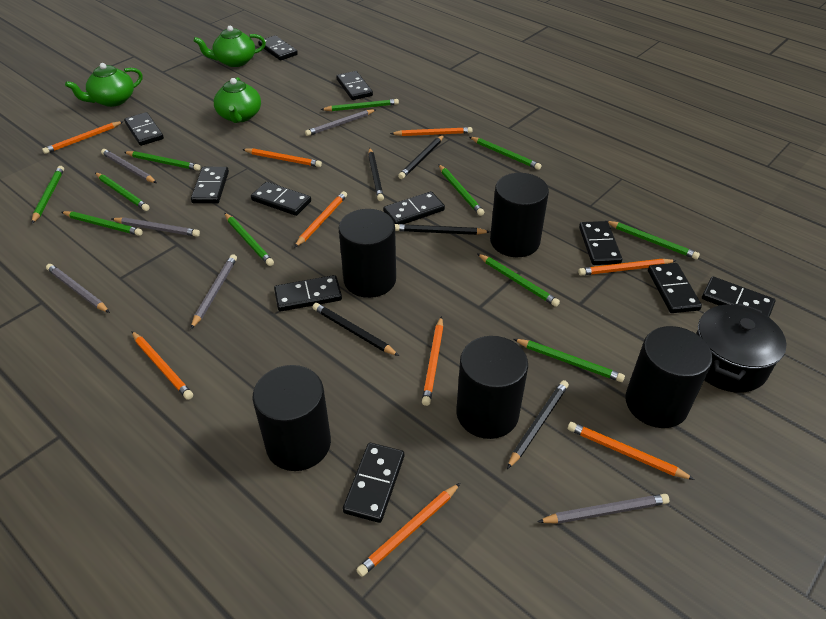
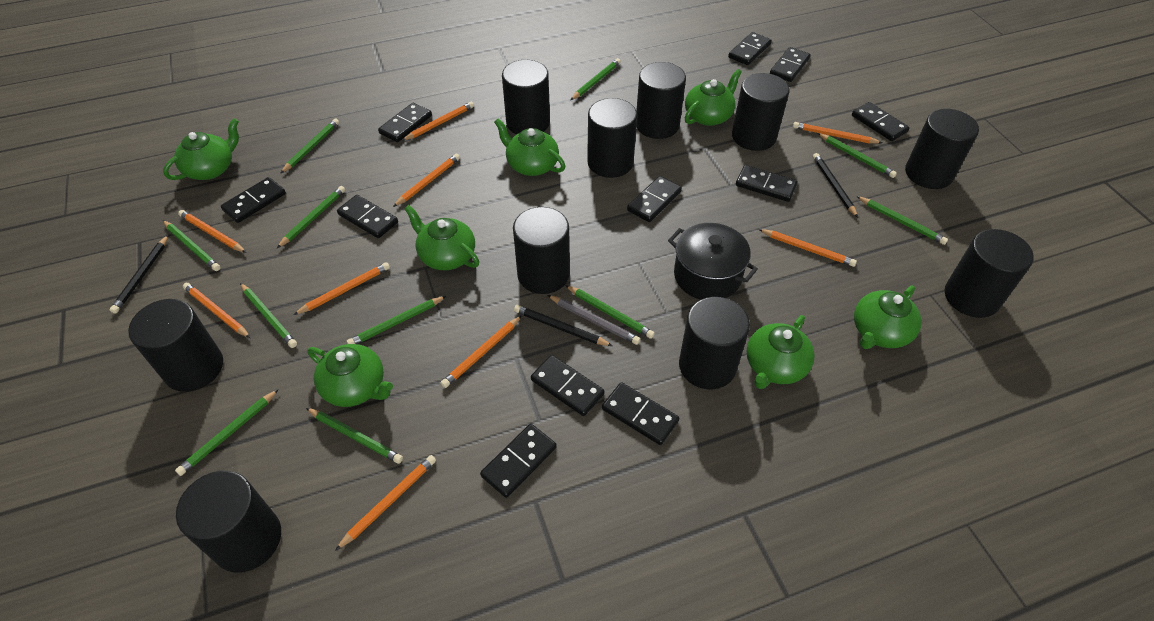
black cylinder: [252,365,331,471] [338,209,396,298] [456,336,528,439] [490,173,549,257] [625,326,713,428] = 5 -> [128,299,223,392] [176,471,281,573] [502,60,550,134] [513,207,570,294] [587,98,637,178] [636,62,686,139] [679,297,750,389] [732,73,790,151] [905,109,979,189] [945,229,1034,318] = 10
black pencil: [313,303,399,356] [368,148,384,201] [395,224,490,235] [398,135,444,179] [507,380,569,469] = 5 -> [110,235,169,314] [514,305,612,346] [813,153,858,218] = 3
green teapot: [65,63,143,107] [194,26,266,67] [214,77,261,123] = 3 -> [163,118,239,180] [307,344,393,407] [404,205,479,270] [494,118,565,176] [685,69,742,126] [747,315,815,389] [854,285,922,349] = 7
grey pencil: [46,264,110,313] [101,149,157,183] [112,217,200,237] [191,254,237,329] [305,109,377,136] [537,494,670,524] = 6 -> [548,295,640,345] = 1

